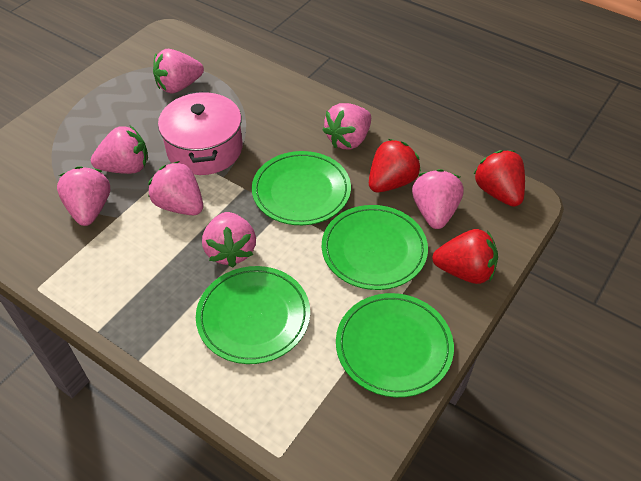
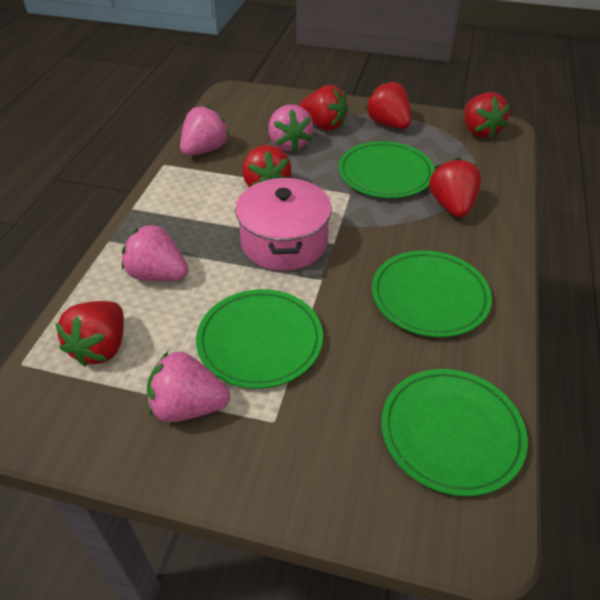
pink strawberry: [57,166,110,226] [91,126,148,174] [148,161,203,215] [153,49,204,94] [202,212,256,267] [323,103,371,149] [412,169,463,229] = 7 -> [122,224,188,281] [147,352,230,422] [180,105,229,156] [268,105,313,152] = 4
red strawberry: [369,139,421,192] [432,229,498,284] [473,150,525,207] = 3 -> [55,301,124,367] [242,145,291,187] [299,85,348,131] [365,81,411,129] [429,158,481,217] [464,92,510,139] = 6

